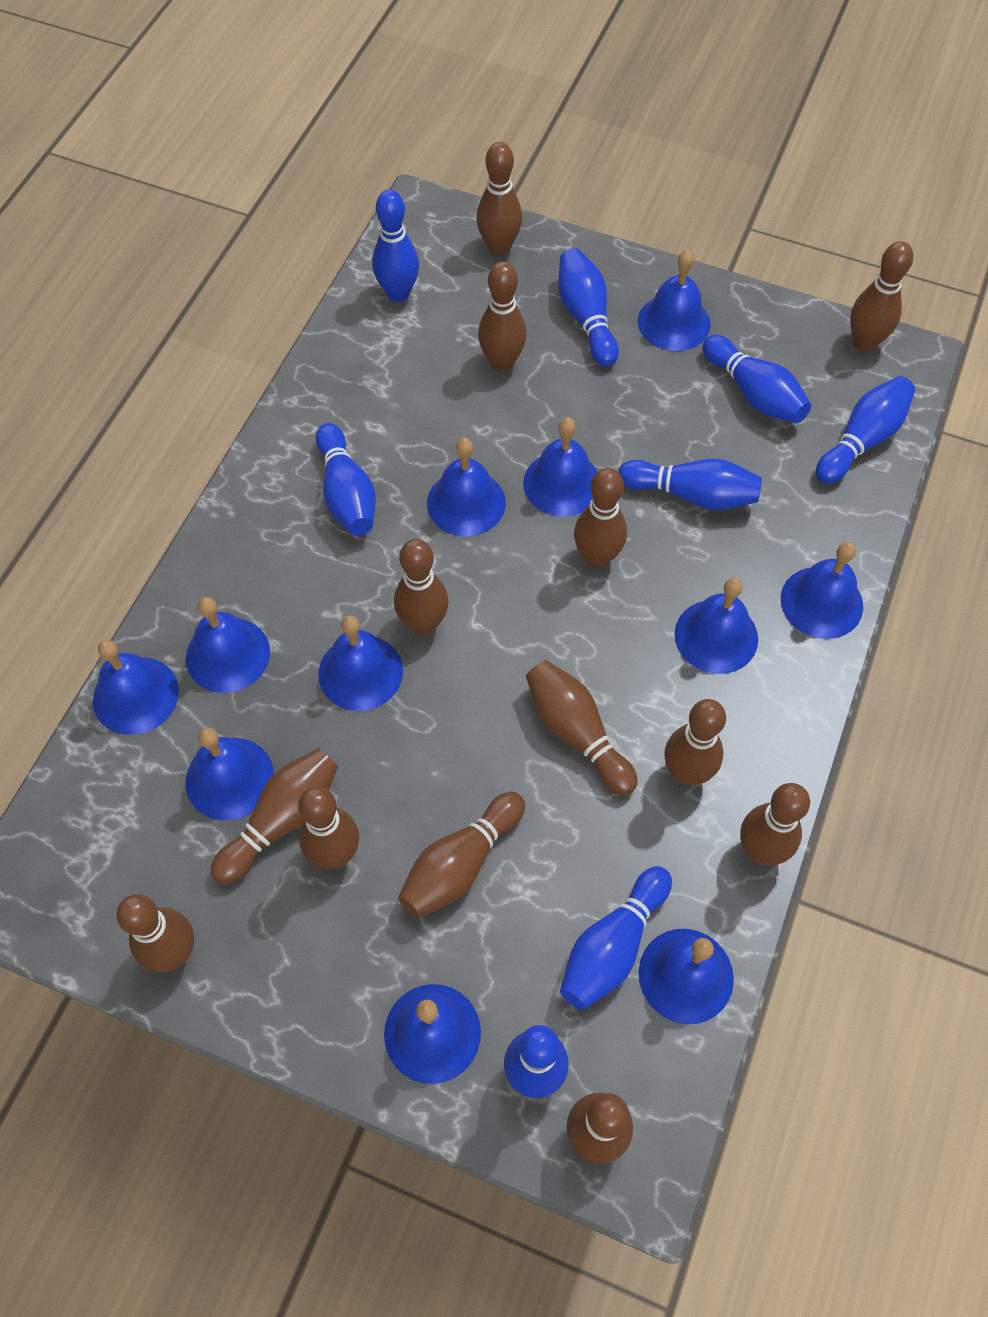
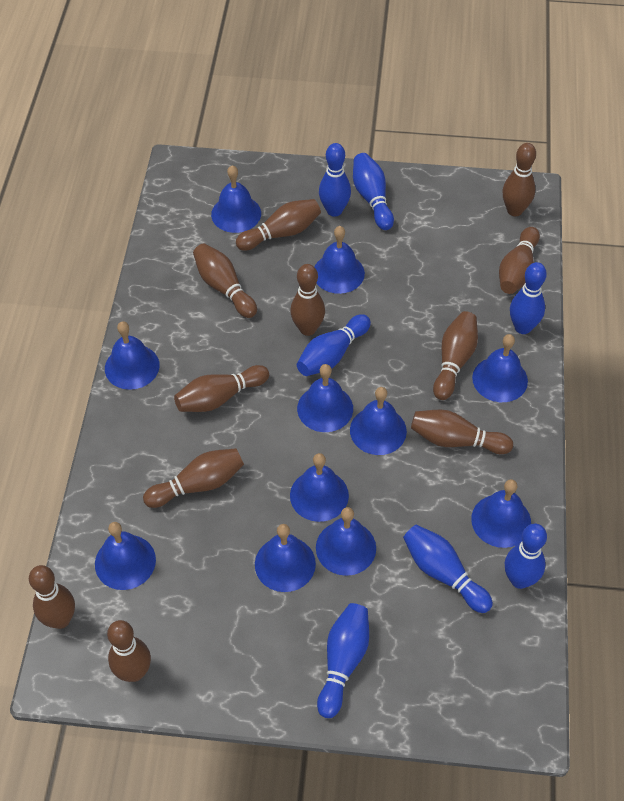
blue bowling pin: [316,423,376,536] [372,190,419,302] [504,1025,569,1098] [558,248,619,367] [560,866,672,1010] [618,459,762,510] [702,335,811,423] [816,376,915,484] = 8 -> [297,314,371,376] [317,603,369,718] [319,143,351,217] [353,153,394,230] [403,525,493,613] [505,524,547,589] [510,262,547,334] = 7
brown bowling pin: [116,894,194,972] [211,748,338,885] [298,786,359,869] [394,539,449,635] [398,792,525,918] [476,142,522,256] [478,261,527,371] [526,660,638,796] [566,1093,633,1164] [574,468,627,568] [664,699,726,786] [740,783,810,866] [850,241,913,352] = 13 -> [29,565,75,629] [107,620,151,682] [143,448,244,508] [174,365,269,412] [193,243,257,318] [236,199,321,251] [290,264,325,336] [411,410,513,454] [433,311,478,400] [499,227,540,294] [502,143,536,216] = 11

